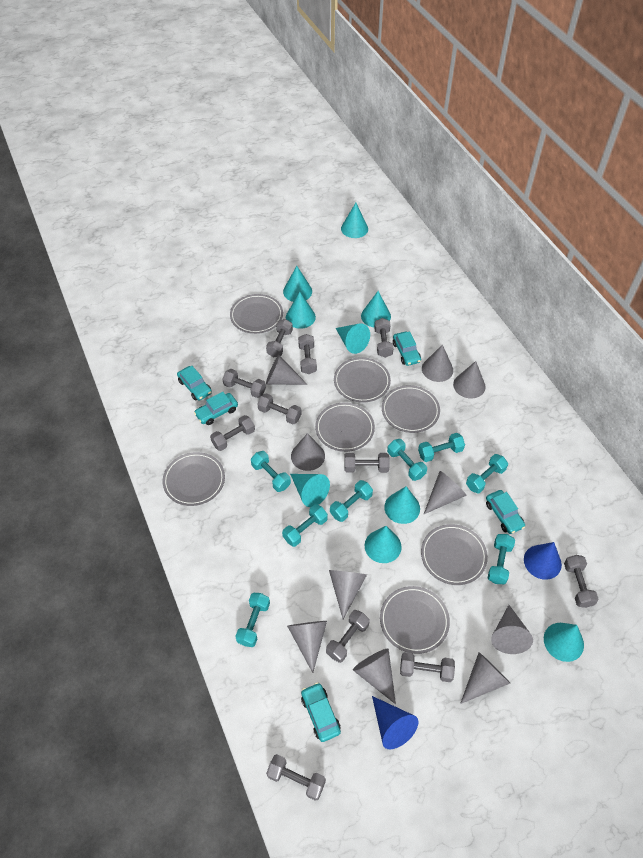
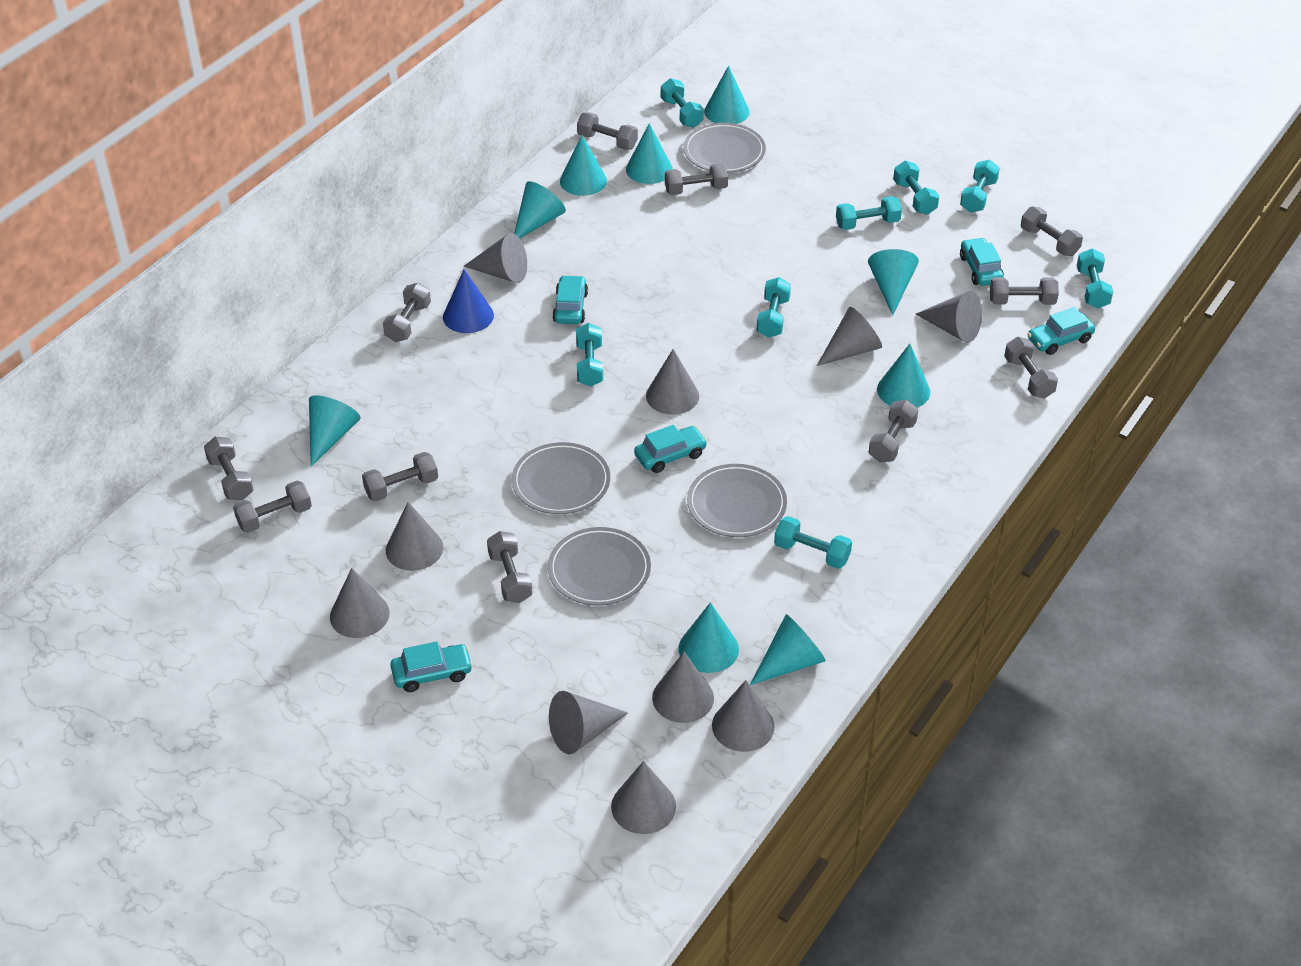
blue cone: [372,696,419,750] [524,542,562,580] = 2 -> [443,269,494,333] = 1
grey plate: [163,452,225,506] [230,294,283,334] [315,402,375,452] [334,357,391,403] [380,586,450,654] [382,385,440,433] [421,524,488,585] = 7 -> [512,442,610,514] [548,527,651,606] [683,123,766,173] [687,464,787,537] = 4

